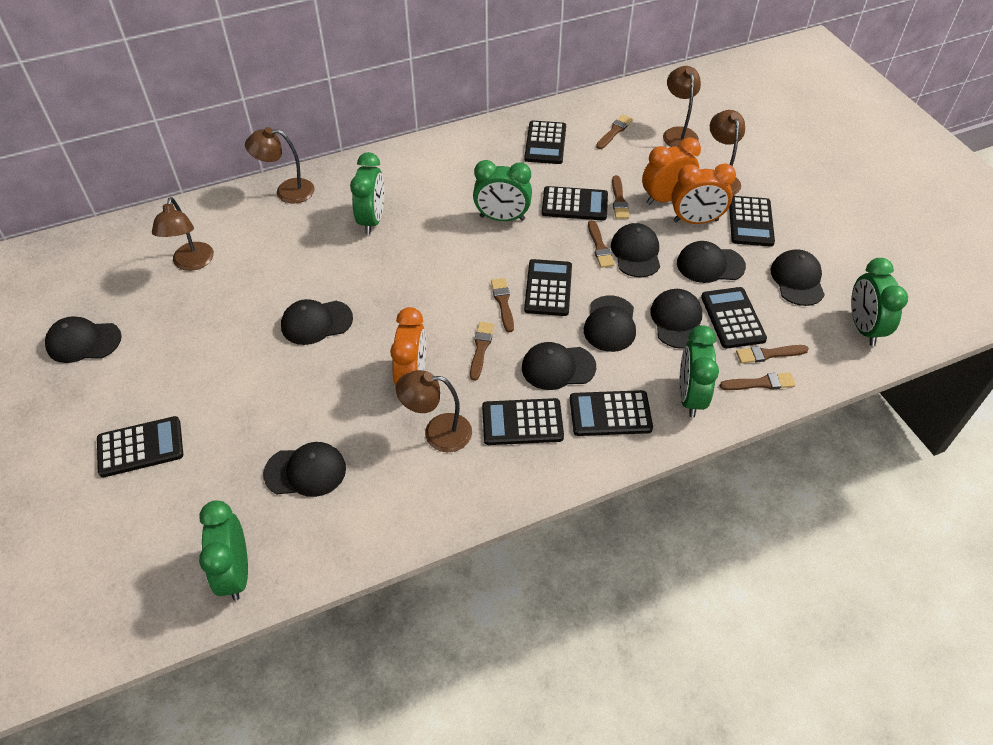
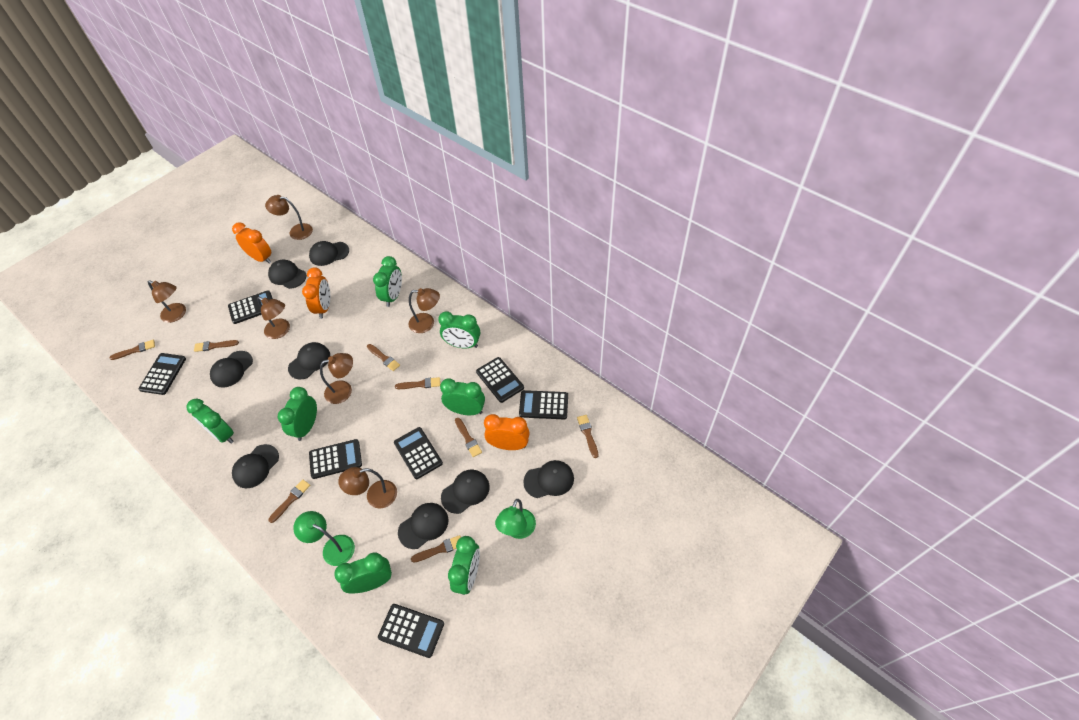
black calculator: [97,416,183,477] [482,398,564,445] [524,121,566,164] [524,259,572,316] [542,186,608,221] [570,390,653,436] [701,287,767,349] [729,196,775,246] = 8 -> [138,353,186,395] [228,290,273,324] [309,439,362,479] [378,604,444,658] [394,427,443,479] [476,357,524,403] [519,390,568,419] = 7
black cap: [45,316,122,363] [263,442,346,497] [281,299,353,345] [522,342,596,390] [584,296,636,352] [611,223,660,277] [650,289,702,349] [677,241,746,283] [770,249,825,306] = 9 -> [210,351,253,388] [232,444,279,488] [268,260,307,289] [288,342,330,379] [309,241,349,266] [398,503,448,549] [441,470,490,514] [523,460,574,498] = 8
brown brush: [470,322,494,381] [491,278,514,332] [588,220,615,268] [596,114,633,149] [612,175,629,219] [719,373,796,390] [736,345,809,363] = 7 -> [109,340,155,360] [194,340,239,352] [268,479,310,523] [367,344,400,371] [395,377,440,389] [411,535,461,563] [455,418,482,457] [577,415,599,458] = 8
brown lamp: [152,197,214,271] [245,127,315,204] [396,370,472,452] [663,66,701,147] [710,110,745,195] = 5 -> [148,280,186,323] [257,297,290,339] [265,195,313,240] [320,353,353,404] [338,467,397,508] [409,288,440,333] = 6
green clock: [199,500,248,601] [350,152,384,235] [473,160,532,221] [679,325,719,418] [851,258,908,346] = 5 -> [186,399,234,444] [278,387,317,441] [334,552,392,594] [373,256,402,307] [438,311,480,349] [440,379,485,415] [448,536,480,595] = 7
green lamp: none = 0 -> [293,511,355,566] [495,499,536,539] = 2

